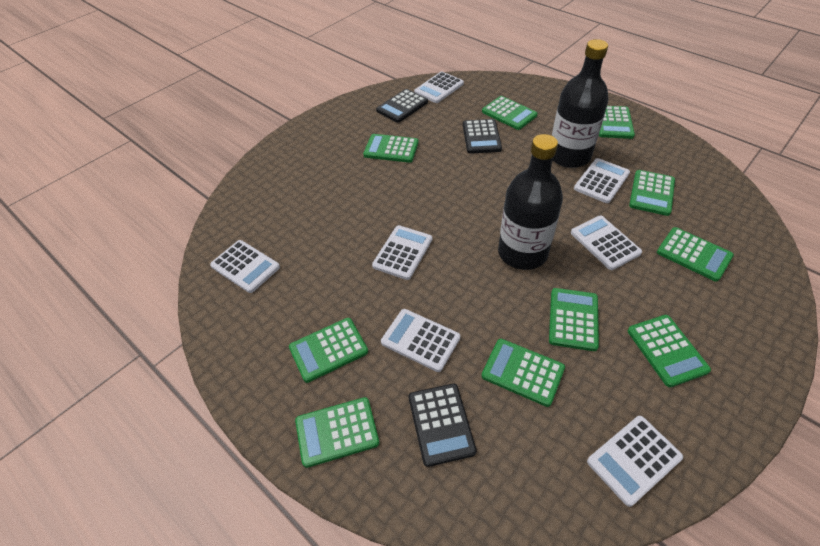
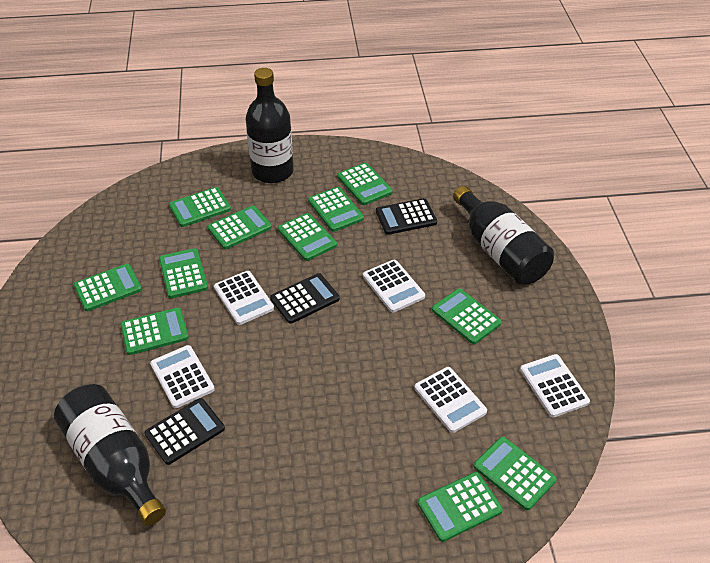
black bottle: [498,134,563,270] [552,39,608,168] = 2 -> [54,384,166,526] [246,68,294,183] [453,186,554,285] = 3
green calculator: [289,318,368,383] [295,397,379,468] [363,134,419,163] [482,96,538,130] [482,339,565,407] [549,288,599,351] [599,106,635,139] [628,315,711,387] [629,170,675,216] [657,227,734,282] = 10 -> [74,264,142,311] [120,308,189,355] [159,248,208,298] [169,187,231,227] [207,205,272,249] [278,213,337,261] [308,187,364,232] [337,163,393,205] [418,472,503,542] [432,288,502,344] [473,437,557,510] = 11
white calculator: [210,240,280,293] [372,225,432,280] [381,309,460,372] [414,72,464,103] [571,216,642,270] [574,158,630,203] [587,416,683,507] = 7 -> [150,345,215,408] [214,271,274,325] [363,260,425,313] [414,367,487,433] [520,354,590,418] = 5

